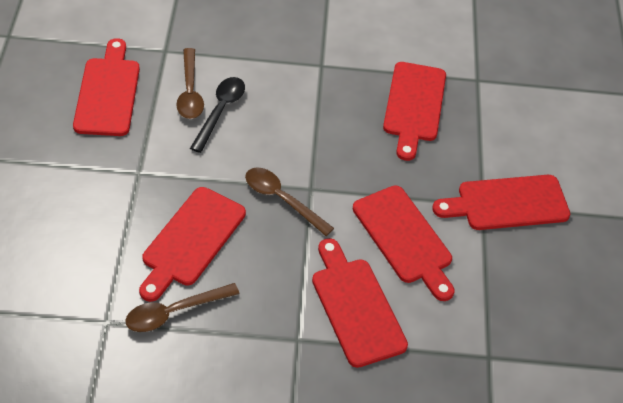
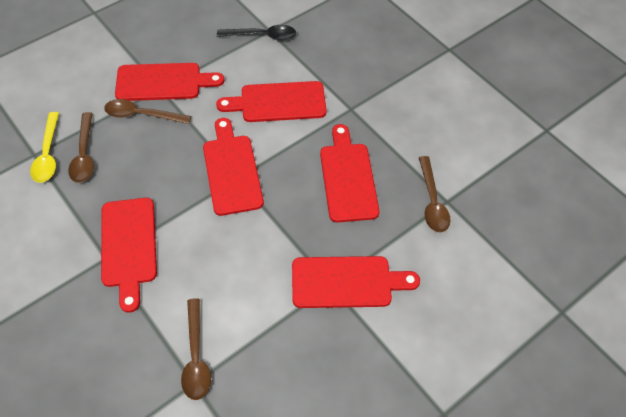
brown spoon: [125,283,240,332] [176,48,204,119] [245,168,334,236] = 3 -> [68,112,94,183] [104,99,191,124] [181,298,211,400] [419,156,450,233] = 4
yellow spoon: none = 0 -> [30,112,59,183] = 1

